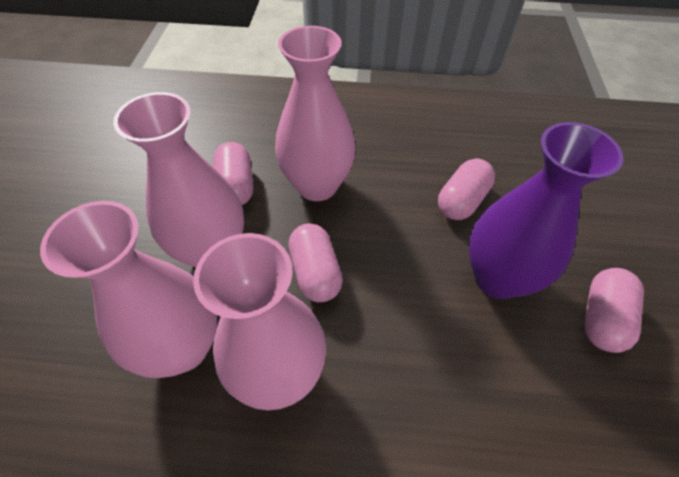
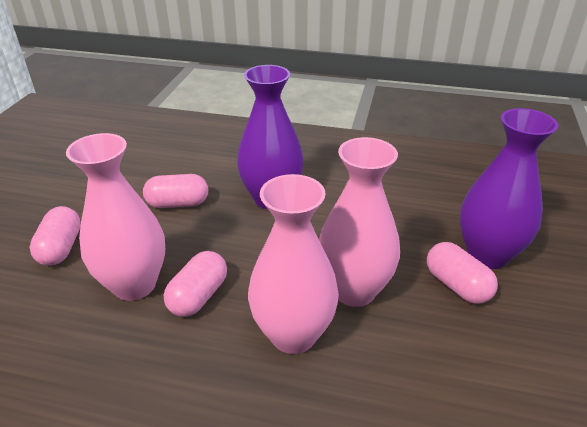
pink vase: [40,201,217,378] [113,92,244,267] [193,233,326,410] [275,26,356,201] = 4 -> [66,133,165,301] [248,174,339,354] [319,137,400,307] = 3
purple vase: [469,122,624,299] = 1 -> [237,65,304,209] [460,108,558,269] = 2

